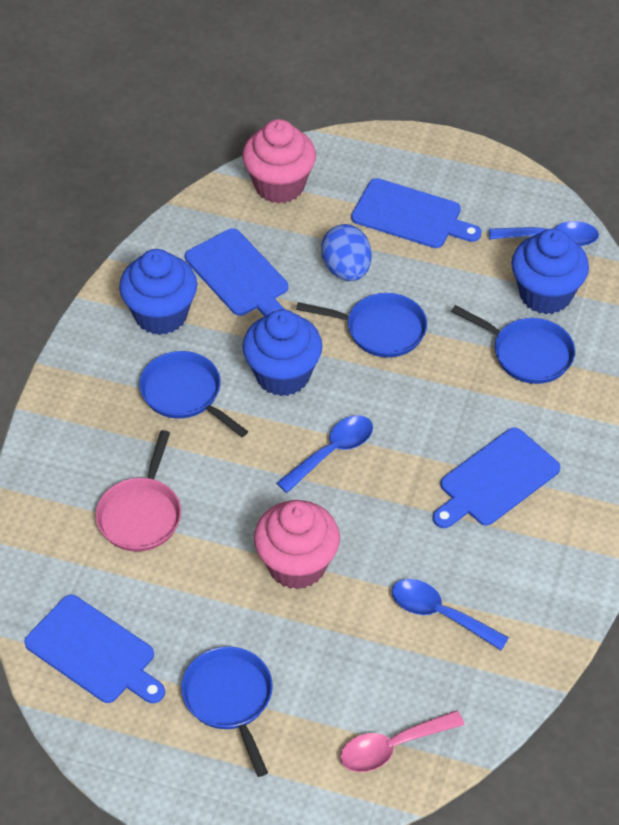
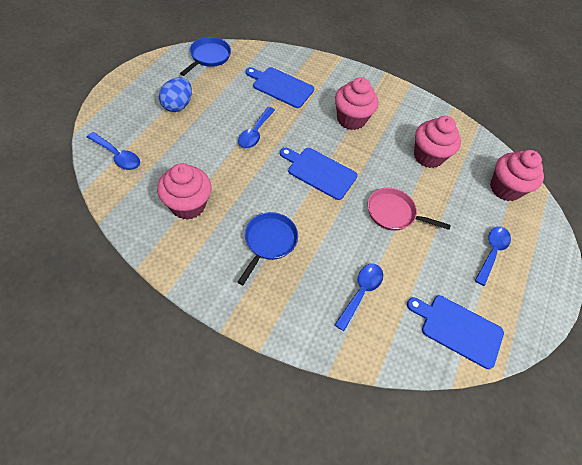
blue cupcake: [119,249,197,335] [242,309,323,396] [511,228,589,314] = 3 -> none = 0
blue cutting board: [24,595,165,703] [185,228,288,316] [351,178,482,248] [433,427,560,528] = 4 -> [246,67,314,108] [280,148,358,200] [407,295,504,369] = 3
blue pan: [139,351,248,437] [181,646,273,777] [296,293,427,358] [451,305,575,384] = 4 -> [180,37,231,76] [238,212,298,285] = 2
blue spoon: [277,415,373,493] [392,579,509,650] [489,221,599,246] = 3 -> [87,132,140,170] [238,107,275,149] [335,264,383,331] [475,227,511,286] = 4
pink cupcake: [242,119,316,203] [254,500,340,590] = 2 -> [157,163,211,220] [335,77,379,130] [414,116,461,168] [490,150,544,201] = 4
pink spoon: [340,710,465,772] = 1 -> none = 0

